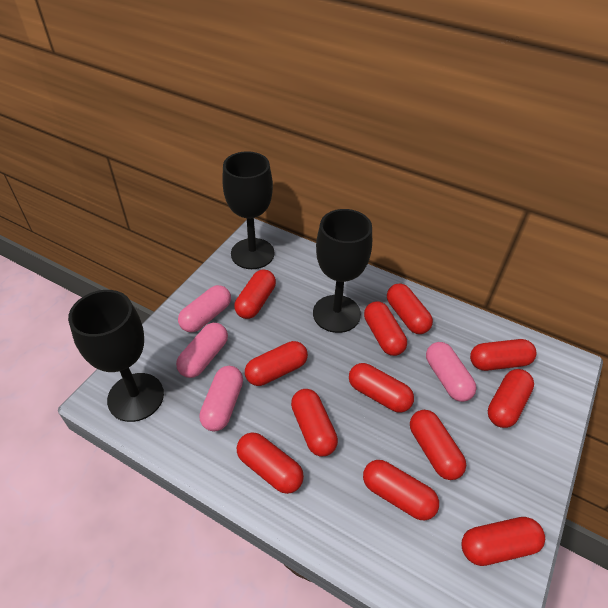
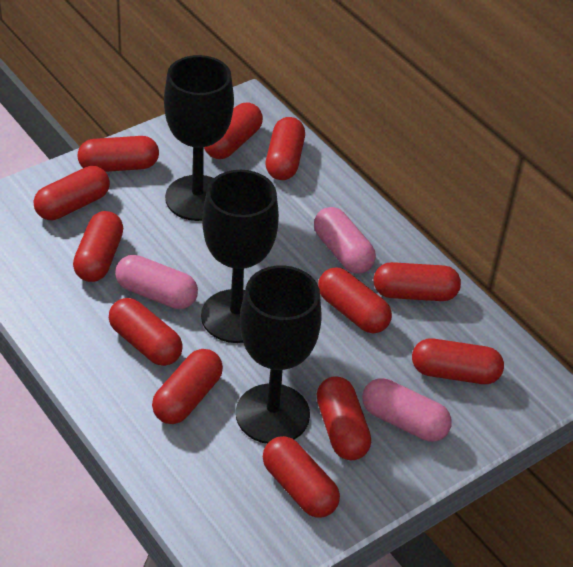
pink capsule: [176,323,228,378] [178,285,231,333] [199,366,243,431] [426,342,477,402] = 4 -> [115,255,198,309] [314,207,376,274] [362,378,452,442] = 3

